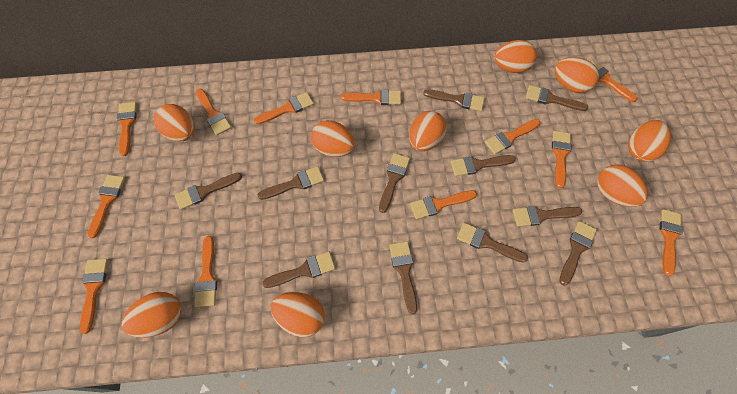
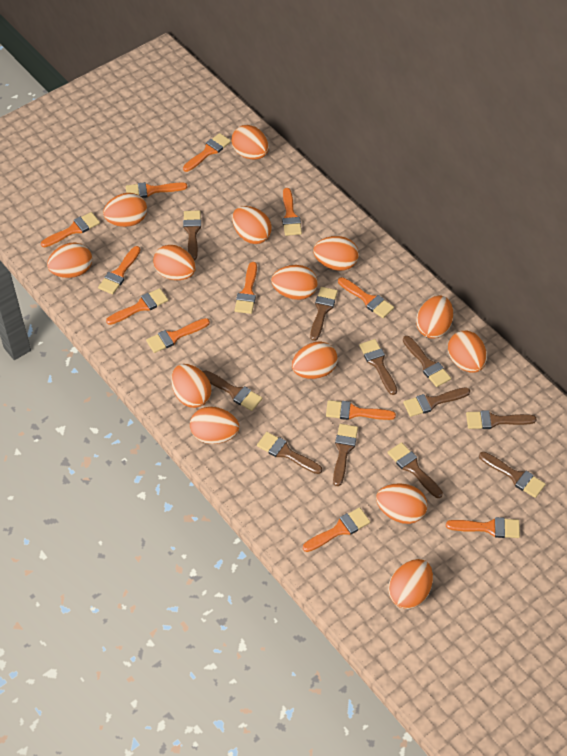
orange egg: [121,292,181,338] [154,104,195,141] [271,292,325,337] [311,120,355,157] [409,111,447,151] [494,40,537,73] [555,57,599,93] [597,165,648,207] [628,120,671,162] = 9 -> [47,243,92,278] [103,193,147,227] [153,245,196,280] [171,364,211,408] [190,407,239,444] [231,125,269,160] [232,206,272,244] [271,265,318,300] [292,341,338,379] [313,236,359,271] [376,483,427,524] [388,559,433,609] [416,295,453,339] [448,331,487,373] = 14

